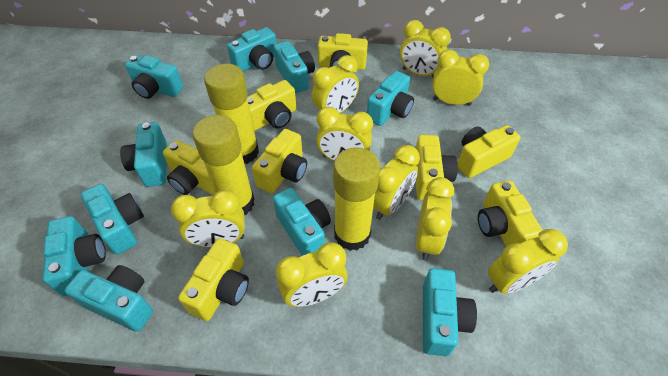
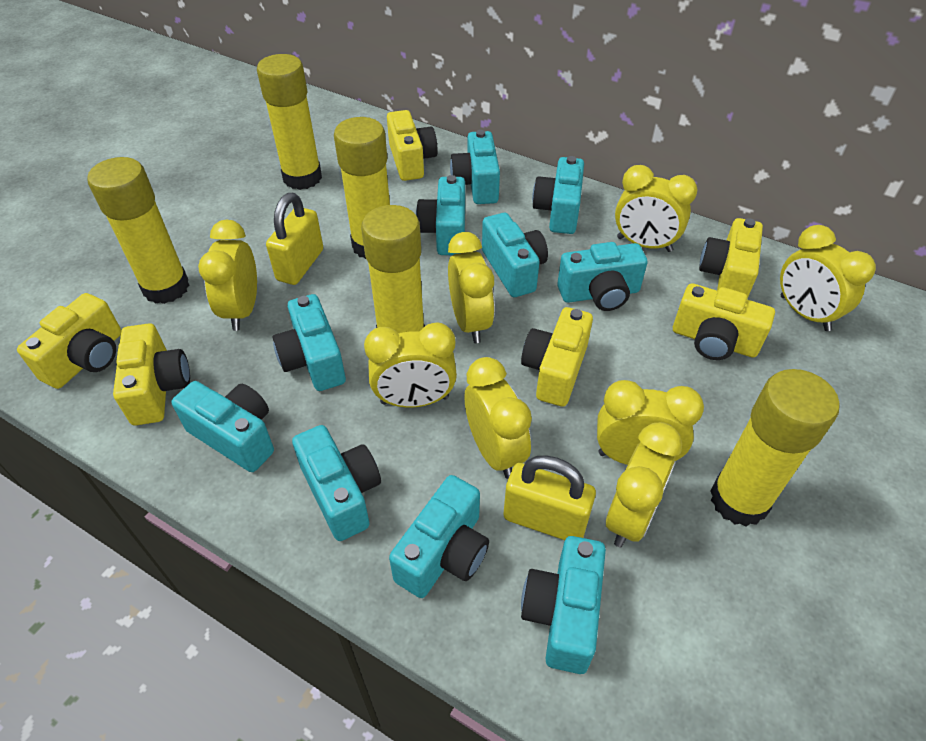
yellow camera: [163,140,216,195] [178,238,249,321] [247,80,296,131] [252,129,307,193] [318,33,368,70] [416,135,458,200] [458,125,520,178] [478,181,543,247] = 8 -> [17,293,122,389] [113,323,190,426] [387,110,438,181] [521,307,593,407] [673,283,775,360] [699,218,763,298] = 6
yellow clock: [171,190,245,247] [276,242,348,307] [312,55,359,114] [316,106,373,161] [373,145,420,220] [400,20,451,77] [416,177,454,261] [432,50,489,106] [488,229,568,294] = 9 -> [198,219,257,331] [364,322,457,408] [448,232,495,343] [465,357,532,479] [597,380,704,465] [606,422,682,547] [615,165,697,252] [780,225,876,331] = 8
yellow glue stick: [192,115,254,215] [204,64,259,164] [333,147,380,251] = 3 -> [87,157,190,304] [257,54,322,190] [334,117,390,259] [361,205,425,333] [710,369,840,527] = 5
yellow padlock: none = 0 -> [266,193,323,285] [503,455,596,540] = 2

